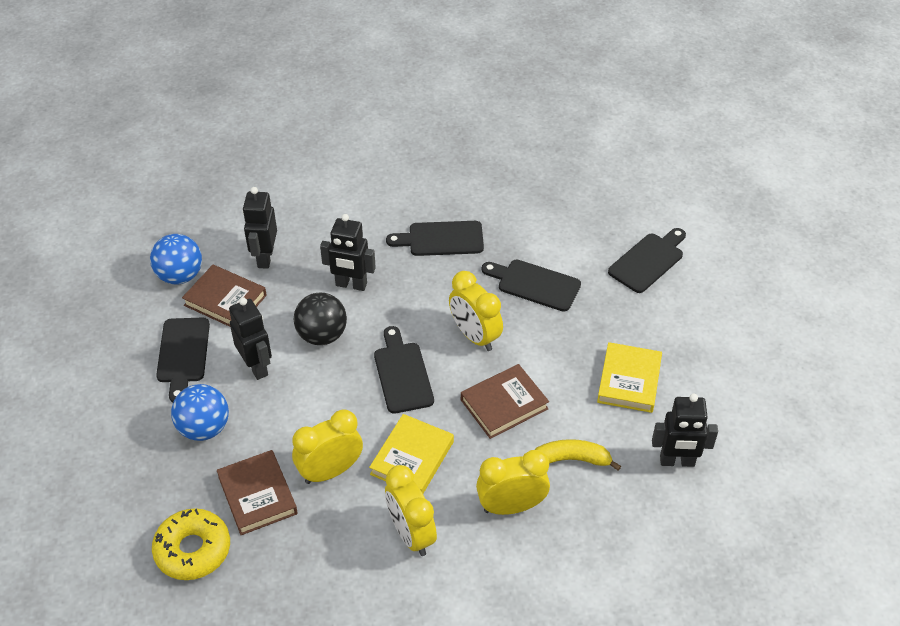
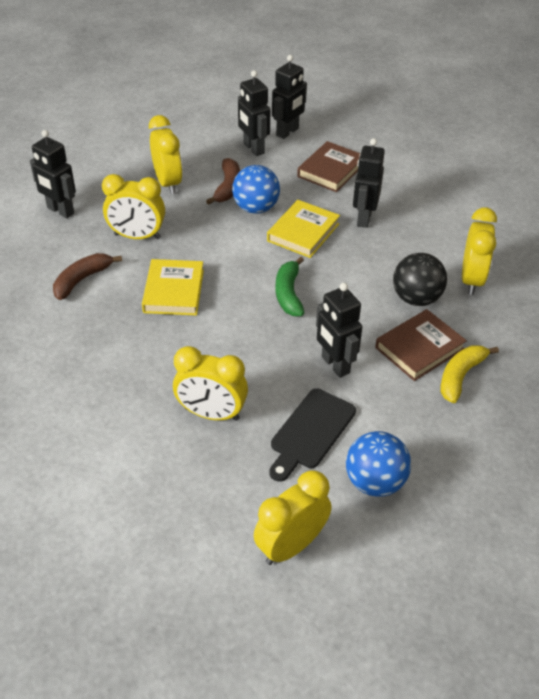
black cutting board: [156,318,210,402] [374,326,434,414] [386,221,484,256] [482,260,581,312] [608,228,686,293] = 5 -> [269,388,356,482] = 1
black robot: [229,297,272,380] [243,187,277,269] [320,214,376,291] [652,393,718,467] = 4 -> [30,130,76,218] [238,70,270,156] [272,55,307,139] [316,283,362,378] [353,138,385,228] = 5
brown banana: none = 0 -> [53,253,122,300] [206,158,240,205] = 2
brown book: [182,265,267,327] [217,450,298,535] [461,364,549,439] = 3 -> [297,141,360,192] [375,309,467,381] = 2
green banana: none = 0 -> [276,257,304,317] = 1
yellow clock: [292,409,363,484] [385,465,437,556] [449,271,503,351] [476,450,550,515] = 4 -> [102,174,165,239] [149,115,182,195] [173,346,248,421] [254,470,332,565] [462,207,497,295] = 5
yellow donut: [152,508,230,580] = 1 -> none = 0

